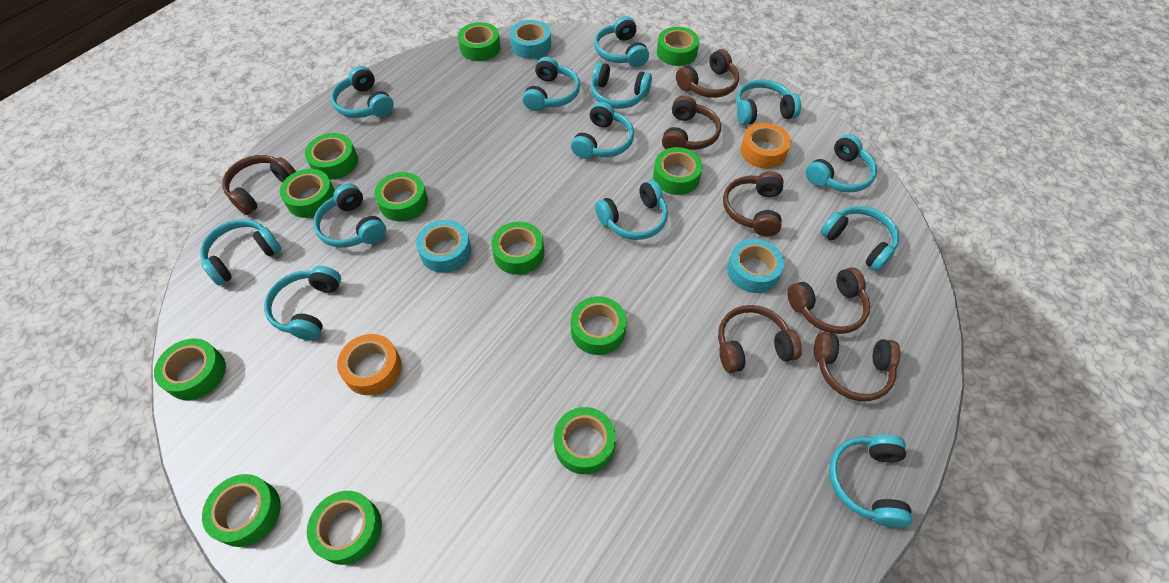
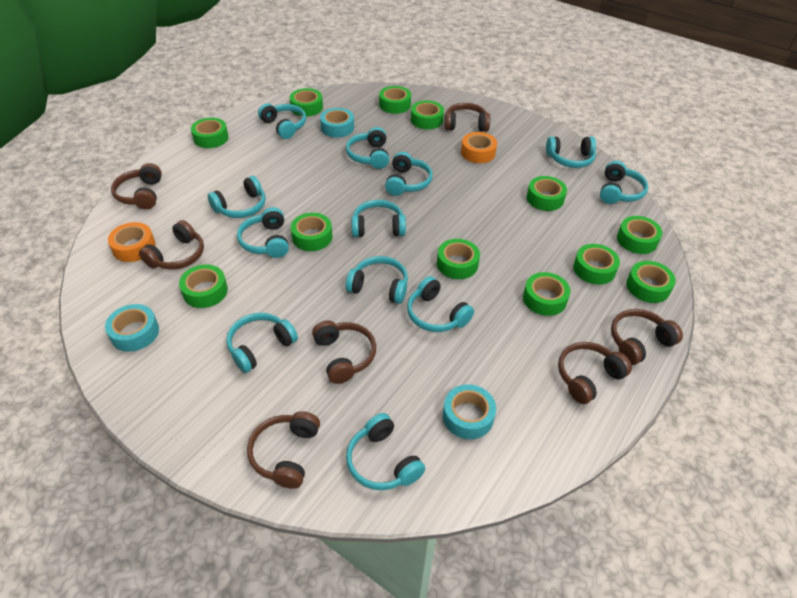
turquoise headphones: [200,219,281,286] [264,266,341,341] [313,184,386,248] [331,66,394,118] [523,57,580,111] [571,102,634,159] [591,62,652,109] [594,16,649,67] [595,180,668,240] [736,79,801,125] [806,134,877,192] [821,206,899,271] [829,434,912,528] = 13 -> [208,176,266,218] [226,313,298,373] [237,207,289,258] [258,103,306,139] [346,127,389,169] [346,256,408,304] [346,413,425,490] [352,200,406,237] [385,152,433,196] [407,276,474,332] [546,137,596,168] [600,161,648,204] = 12

